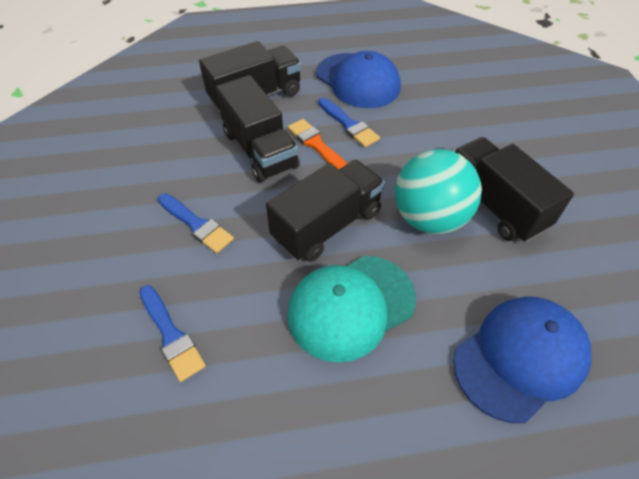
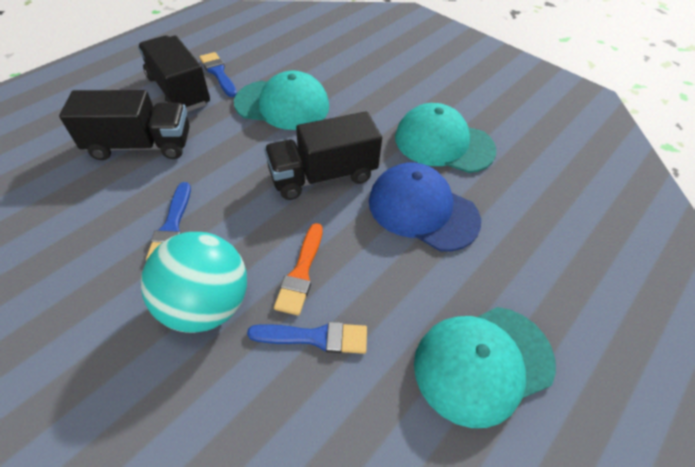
black truck: [199,41,301,112] [215,75,300,183] [266,160,385,262] [453,137,574,243] = 4 -> [59,90,190,160] [138,35,210,112] [264,111,382,200] = 3
blue cap: [316,51,401,108] [453,297,592,423] = 2 -> [369,162,481,251] = 1
turquoise cap: [287,256,416,363] = 1 -> [234,70,329,130] [395,103,497,173] [414,307,556,428] = 3

